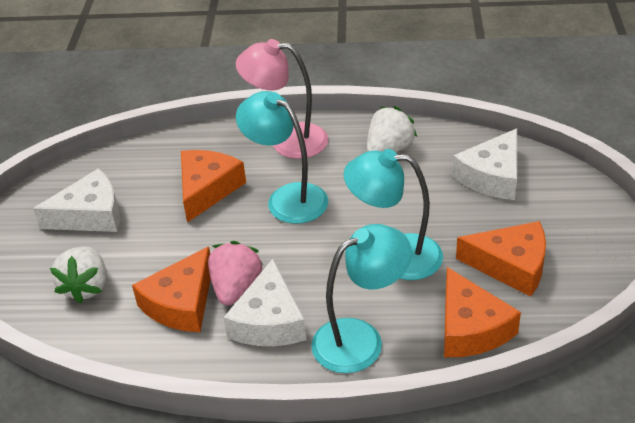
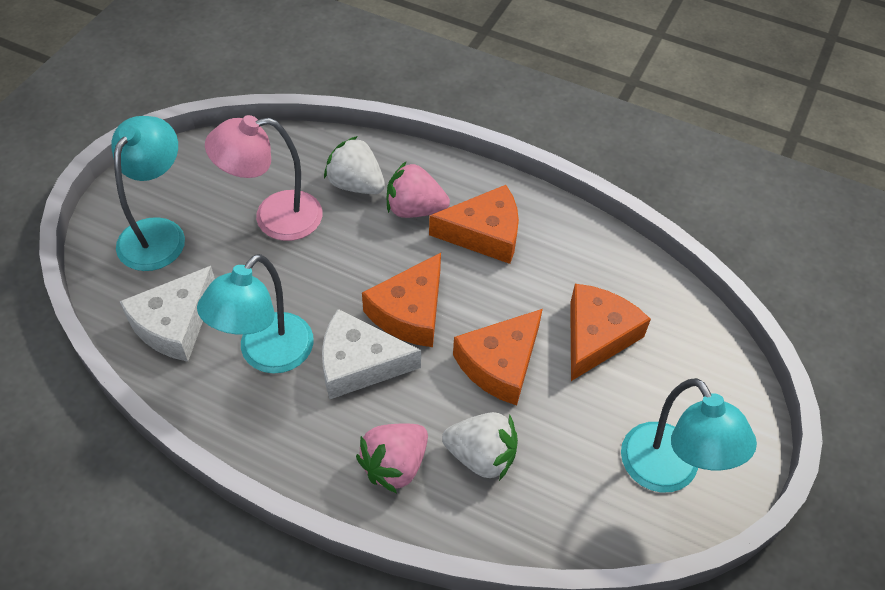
pink strawberry: [208,241,263,305] = 1 -> [356,424,428,493] [387,162,450,218] = 2
white cheese: [33,168,120,232] [223,259,306,346] [453,128,517,200] = 3 -> [119,266,215,362] [322,309,421,399] = 2

